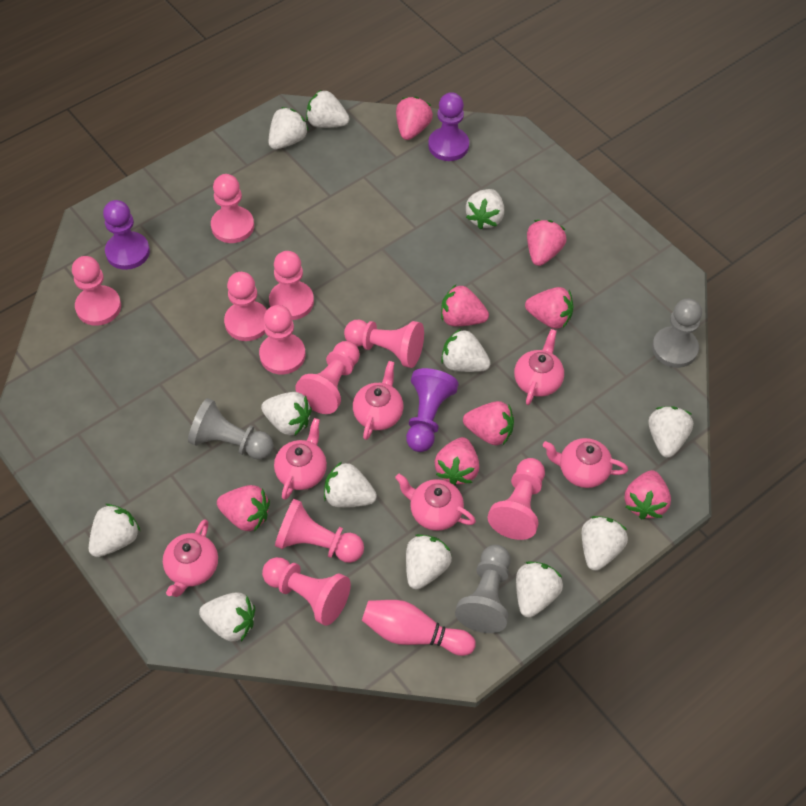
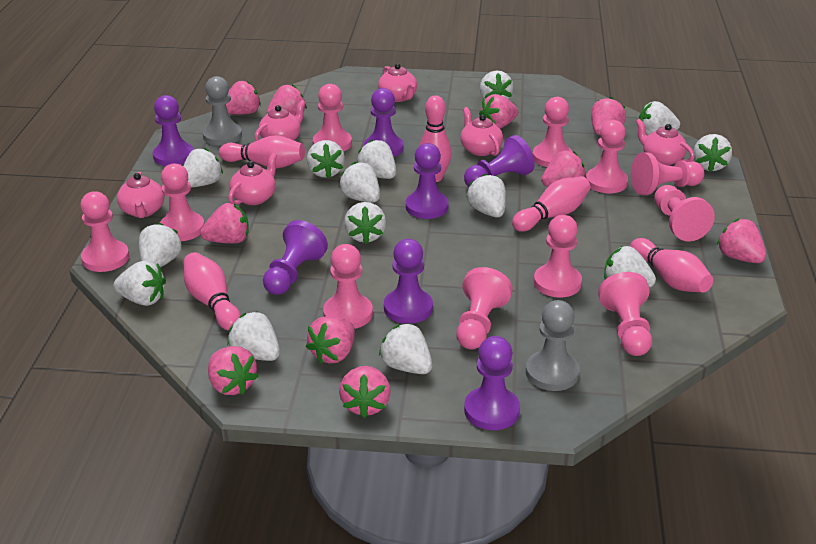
grey pawn: [188,398,274,460] [455,545,511,633] [652,299,702,368] = 3 -> [203,76,242,146] [526,300,579,391] = 2
pink bowling pin: [362,600,476,656] = 1 -> [183,252,241,331] [219,135,305,168] [419,95,452,182] [512,176,591,232] [630,238,713,293] = 5
pink pawn: [72,256,121,326] [211,174,254,243] [224,272,267,341] [259,305,306,375] [262,557,351,626] [269,251,314,320] [275,499,364,563] [295,341,360,414] [344,320,424,368] [488,458,545,540] = 10 -> [80,191,129,272] [160,164,204,241] [313,84,352,152] [323,244,373,329] [456,267,513,349] [533,97,572,167] [534,215,582,298] [586,120,628,193] [598,272,652,356] [631,152,704,195] [654,185,715,241] = 11
pink strawberry: [217,485,270,532] [396,96,433,140] [435,437,479,486] [441,285,489,326] [463,401,514,445] [525,287,573,329] [527,220,567,266] [624,470,671,519] = 8 -> [200,203,249,244] [208,346,258,395] [226,81,261,115] [267,84,307,116] [306,316,355,363] [339,366,391,418] [479,94,518,129] [541,151,586,186] [591,97,626,135] [717,218,766,263] = 10
purple pawn: [103,200,150,270] [406,368,458,452] [428,92,469,161] = 3 -> [153,95,193,166] [263,220,328,295] [364,88,403,157] [384,239,433,324] [406,143,449,219] [464,135,535,187] [464,336,520,430] = 7
white strawberry: [89,504,140,557] [199,593,255,642] [261,392,312,435] [269,107,309,149] [306,89,349,128] [324,462,377,508] [406,534,452,590] [441,329,491,372] [466,189,504,229] [516,561,563,618] [582,516,628,571] [649,406,693,458] = 12 -> [113,261,166,306] [139,223,182,267] [183,148,223,187] [227,311,280,361] [307,140,345,178] [339,162,380,203] [344,202,386,244] [357,140,396,179] [379,323,432,374] [467,173,506,217] [480,70,513,99] [604,246,656,287] [639,101,680,136] [693,134,732,172] = 14

